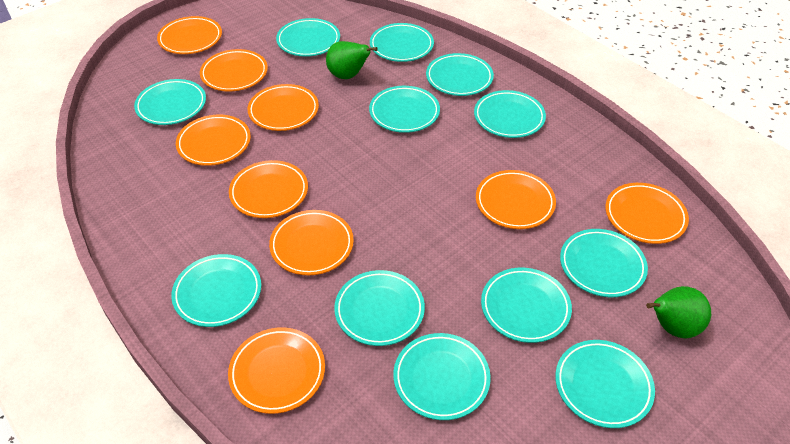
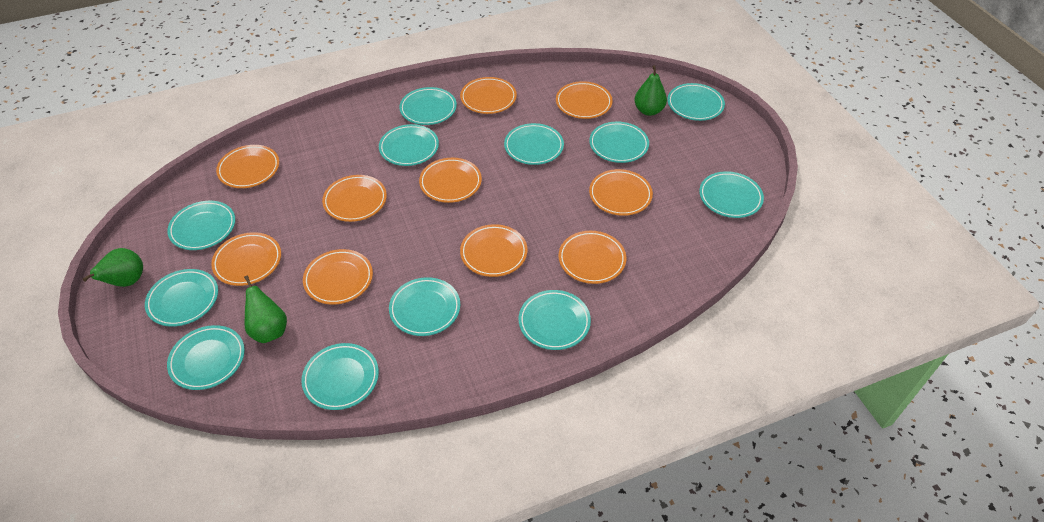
green pear: [326,41,378,79] [646,286,711,339] = 2 -> [83,248,143,287] [244,276,287,343] [634,65,667,116] = 3
orange plate: [157,16,222,54] [176,115,251,166] [200,49,268,91] [228,327,325,414] [229,160,308,218] [248,84,319,131] [269,210,354,275] [476,170,556,229] [605,183,689,244] = 9 -> [211,232,281,286] [216,145,279,188] [303,249,373,305] [322,175,387,222] [419,158,482,203] [460,77,517,114] [460,224,527,277] [556,81,613,119] [559,231,626,284] [589,169,653,216] = 10

